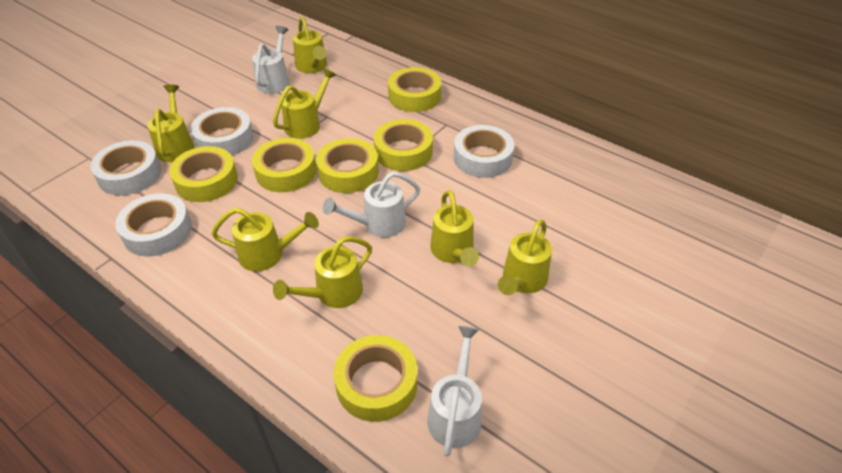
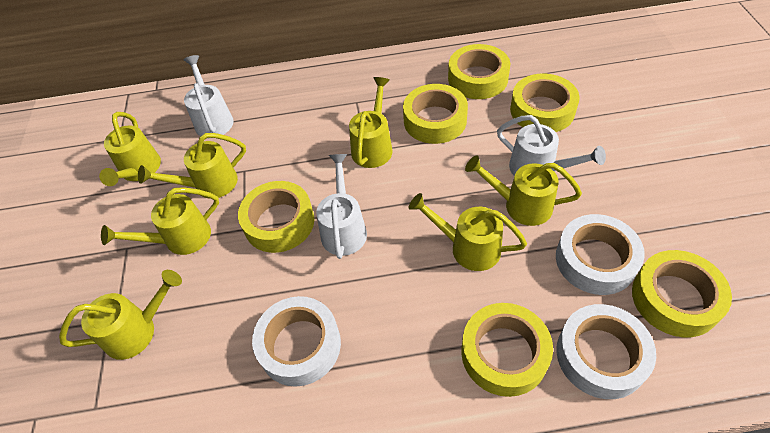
white tape: [90,140,161,195] [115,194,192,256] [191,107,254,155] [454,125,514,178] = 4 -> [252,296,341,387] [556,214,645,295] [556,304,656,399] = 3

